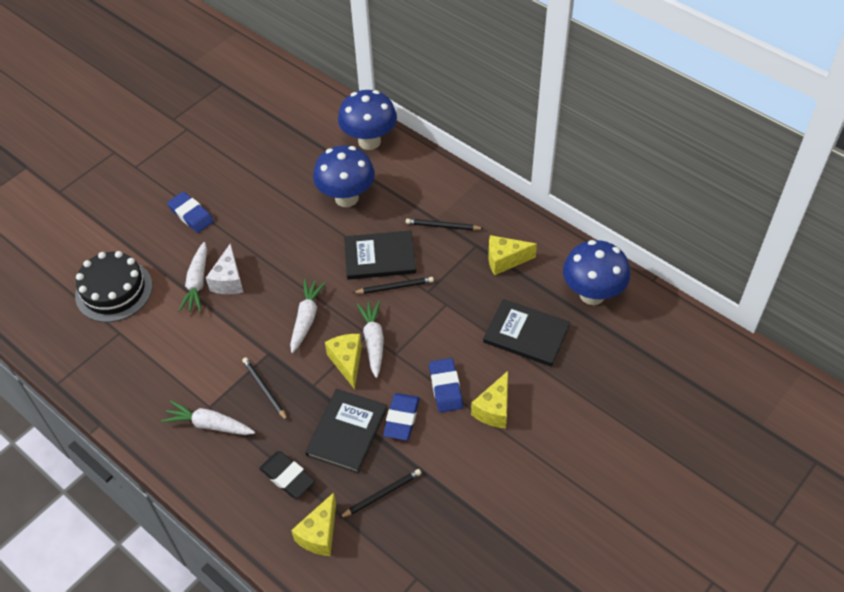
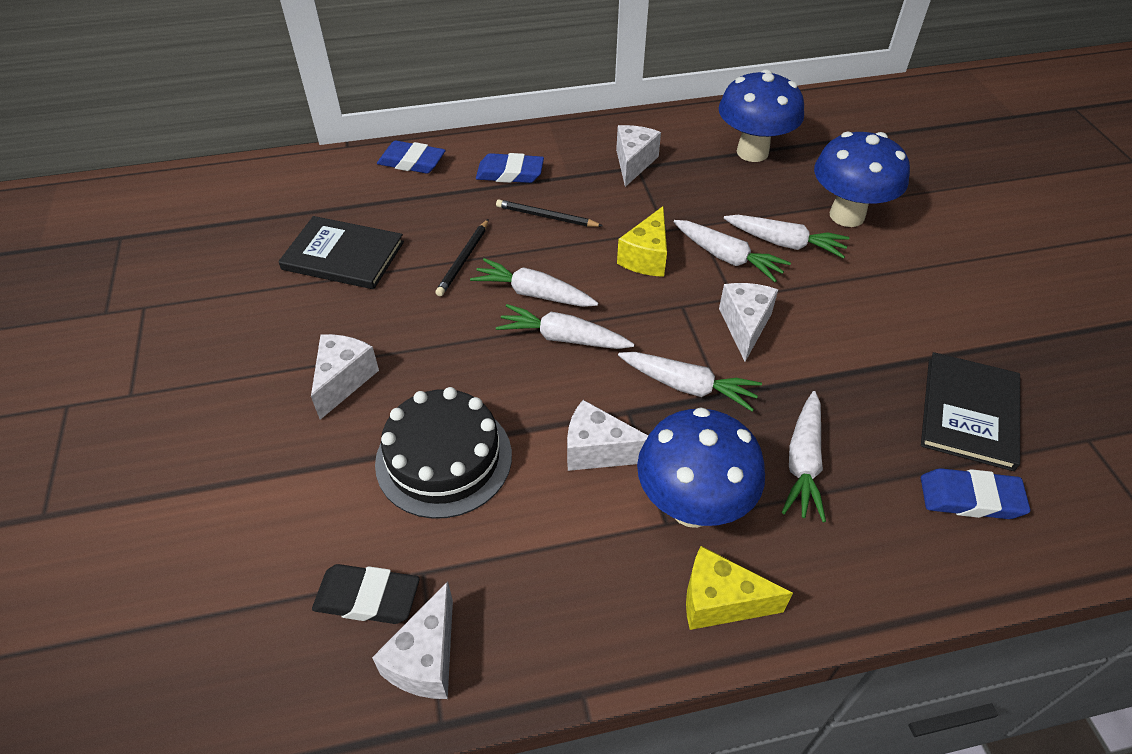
black book: [305,389,387,473] [344,231,416,280] [483,299,570,367] = 3 -> [278,216,404,289] [921,352,1020,471] = 2
black pencil: [242,357,288,421] [339,469,421,518] [353,277,434,294] [406,219,484,230] = 4 -> [435,219,489,296] [496,199,603,227] = 2
white carrot: [161,401,255,435] [178,242,207,312] [290,279,326,353] [357,301,384,378] = 4 -> [470,258,598,307] [496,304,634,349] [618,352,762,412] [674,220,791,282] [724,215,849,259] [781,391,826,522] = 6
white cheese: [206,243,243,294] = 1 -> [311,334,379,420] [372,581,453,699] [567,400,648,471] [616,125,661,187] [719,283,778,362] = 5
yellow cheese: [291,493,336,556] [325,334,362,389] [471,371,508,429] [488,235,537,275] = 4 -> [617,206,667,277] [686,546,793,630] = 2

